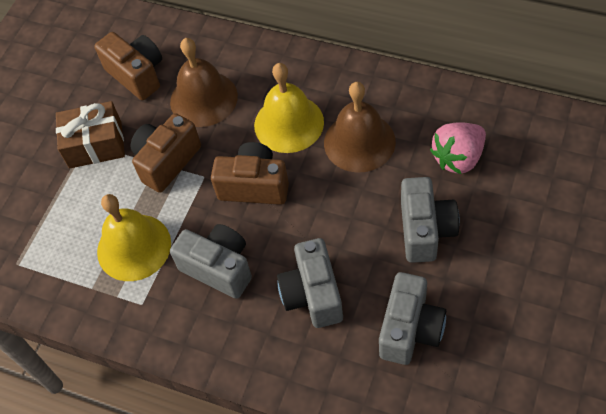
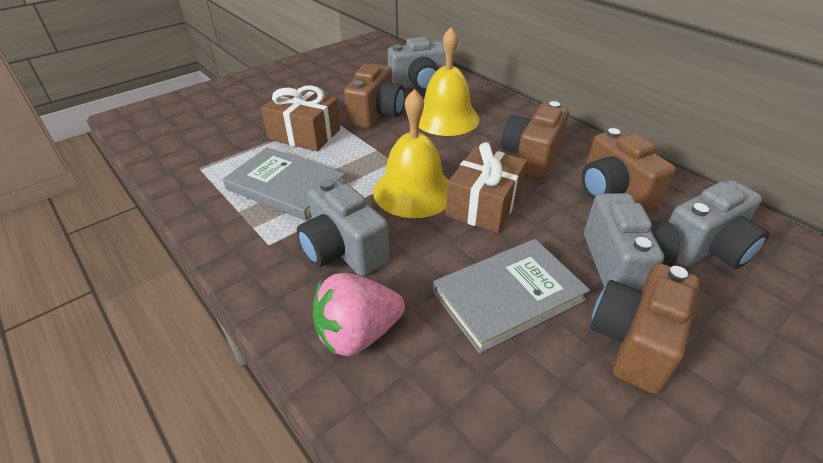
brown bell: [170,38,238,127] [324,82,396,173] = 2 -> none = 0
brown camera: [94,32,162,100] [131,113,201,193] [211,142,289,205] = 3 -> [344,63,405,129] [501,101,569,179] [582,128,676,212] [590,263,700,394] = 4
brown gift: [56,101,125,169] = 1 -> [261,85,340,151] [446,142,527,233] = 2
grey book: none = 0 -> [223,147,346,221] [433,239,590,354] = 2

